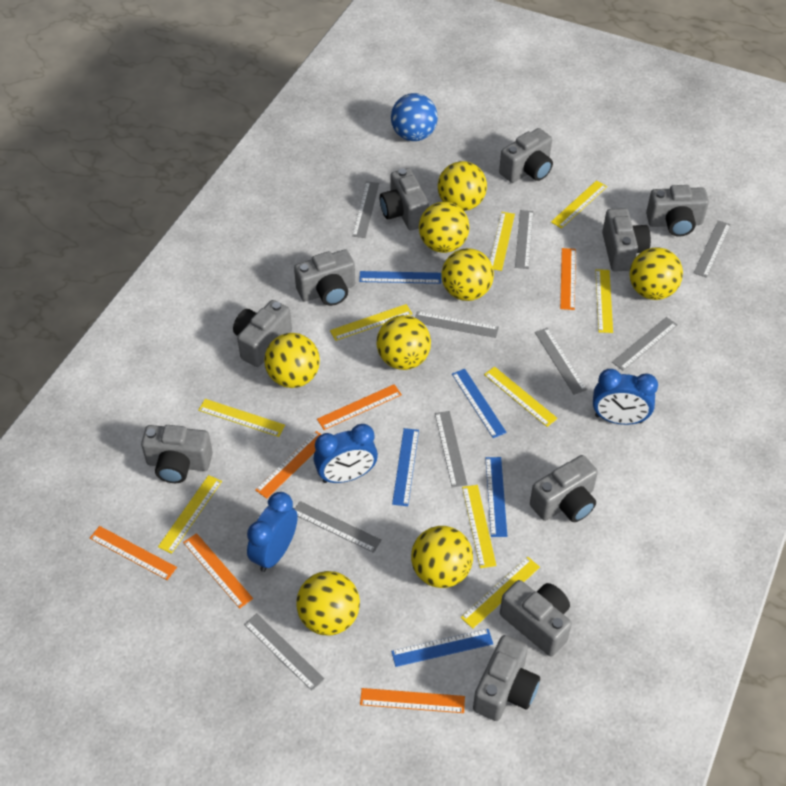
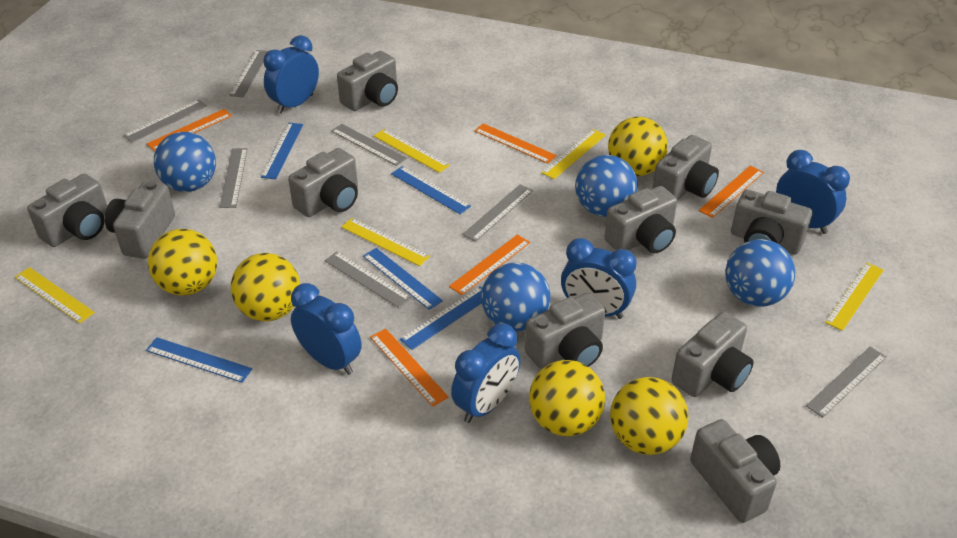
blue ball: [391,93,438,141] = 1 -> [154,132,216,192] [481,263,550,332] [575,155,637,217] [725,239,795,307] = 4
blue clock: [247,492,298,572] [313,424,378,483] [593,369,658,425] = 3 -> [263,35,319,114] [291,283,362,375] [451,323,521,423] [561,238,637,319] [776,150,850,234] = 5
grey ruler: [244,613,325,691] [295,501,382,553] [352,181,379,238] [415,311,499,338] [435,411,467,488] [515,210,534,269] [535,328,587,395] [612,317,677,371] [694,220,731,278] = 9 -> [123,99,207,143] [220,148,248,208] [229,50,268,97] [324,252,411,308] [331,124,407,166] [462,184,533,242] [806,347,887,418] = 7
orange ruler: [90,526,177,580] [183,533,253,608] [255,431,322,499] [317,384,402,430] [360,688,465,713] [560,248,576,310] = 6 -> [147,109,232,151] [370,329,449,407] [449,234,530,295] [474,123,557,164] [699,166,764,218] = 5
yellow ball: [264,333,320,388] [296,571,360,635] [377,315,431,370] [411,526,473,588] [419,202,470,253] [438,161,487,211] [441,248,494,301] [630,247,683,300] = 8 -> [148,229,217,296] [231,253,300,321] [529,360,605,436] [608,117,668,176] [610,377,688,455] = 5
yellow ruler: [158,475,222,554] [198,399,285,437] [330,304,412,341] [461,557,540,629] [462,485,496,568] [484,366,558,427] [490,212,515,271] [551,180,607,229] [595,269,613,333] = 9 -> [15,267,95,323] [341,218,430,266] [374,129,450,173] [541,129,606,179] [825,263,884,331] = 5

